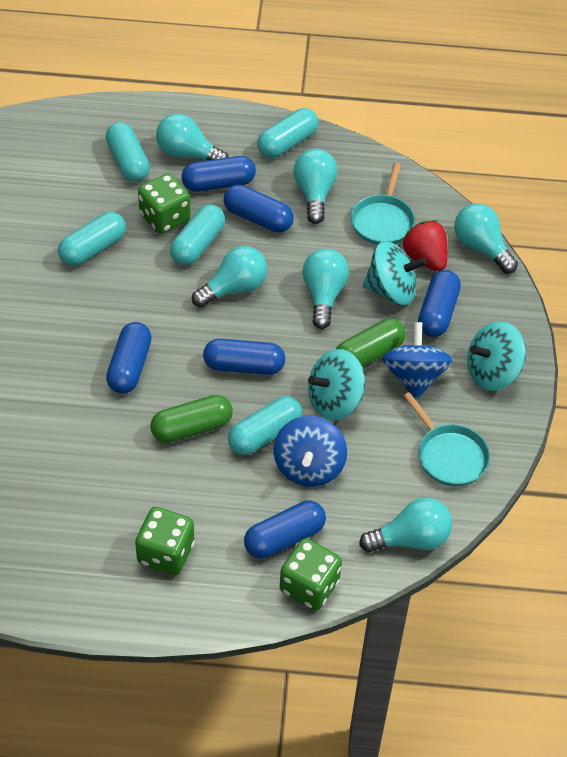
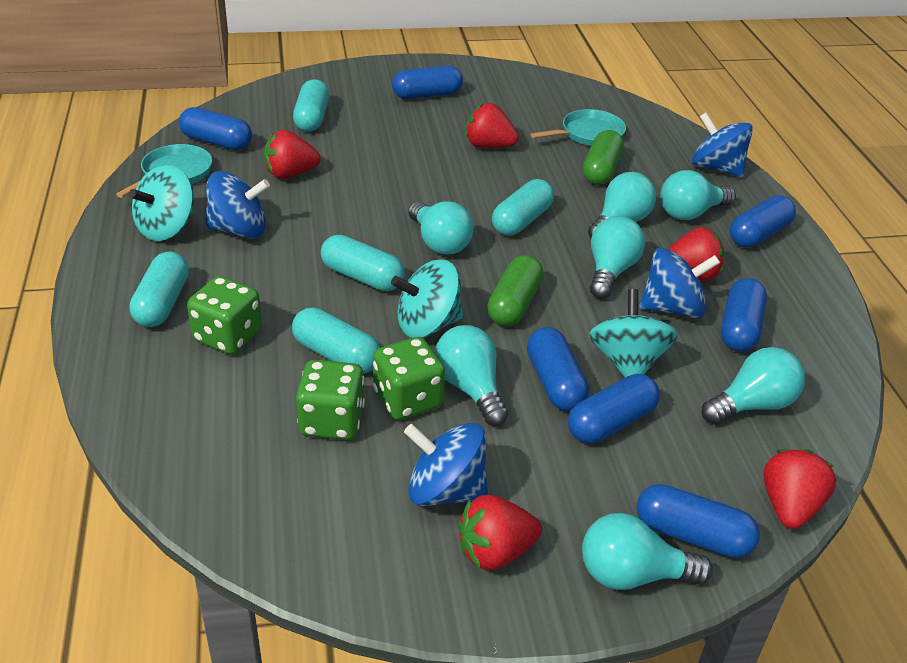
blue capsule: [106,322,152,394] [182,156,256,192] [203,339,285,375] [224,185,294,232] [244,500,326,558] [418,270,461,337] = 6 -> [179,107,252,150] [392,66,463,99] [527,327,589,411] [568,374,660,444] [637,484,760,558] [721,278,767,352] [730,195,796,248] = 7
blue spinning top: [274,416,347,487] [382,322,453,400] = 2 -> [205,171,270,239] [404,423,488,506] [639,248,720,319] [692,113,753,177] = 4
red strawberry: [402,220,448,271] = 1 -> [264,130,321,179] [458,495,542,570] [466,103,519,148] [668,227,724,281] [764,449,836,529] = 5
turquoise light bulb: [156,113,229,161] [192,246,267,308] [294,149,338,224] [302,249,349,329] [359,498,452,552] [454,204,518,274] = 6 -> [408,201,474,255] [435,325,508,426] [582,513,713,590] [588,172,656,238] [590,216,645,299] [660,170,736,220] [702,347,805,424] = 7

